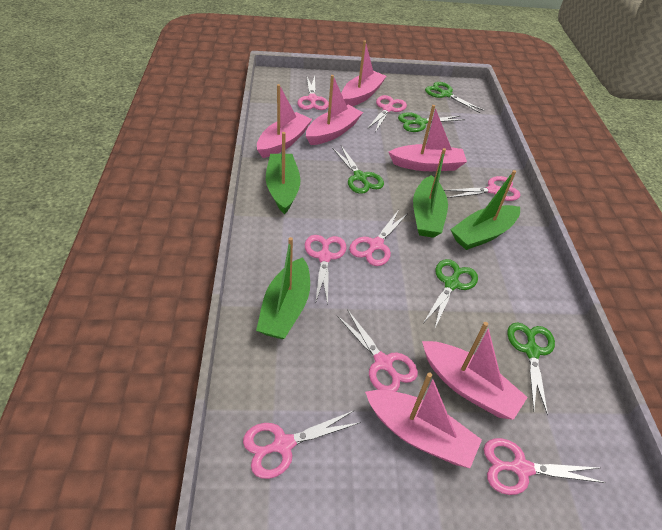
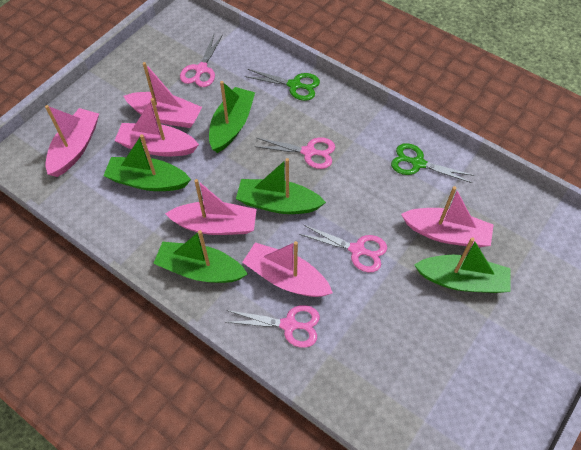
green boat: [256,237,310,340] [266,132,301,214] [413,148,448,238] [450,170,520,250] = 4 -> [103,134,191,191] [153,230,248,283] [209,81,255,153] [236,158,326,214] [414,237,511,293] = 5
green scissors: [332,146,384,194] [398,112,465,132] [424,259,478,330] [425,82,485,113] [507,322,555,415] = 5 -> [245,69,320,101] [391,143,474,183] = 2
pink scissors: [243,410,361,479] [297,76,329,110] [305,235,346,305] [337,309,418,392] [349,211,408,266] [367,95,407,132] [444,176,520,201] [484,438,606,495] = 8 -> [180,35,223,87] [226,305,320,348] [254,137,335,169] [299,225,387,272] = 4

